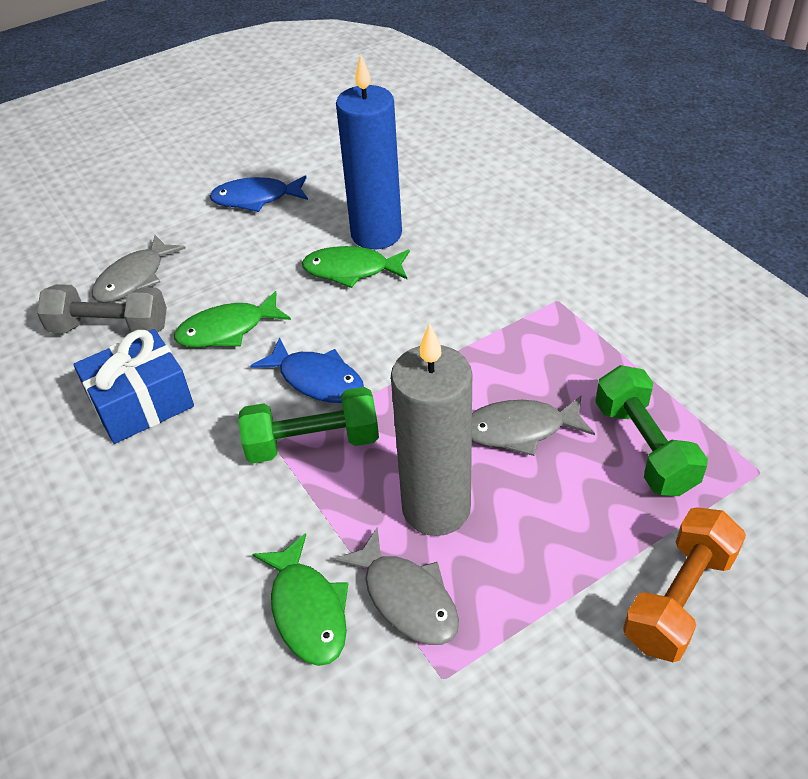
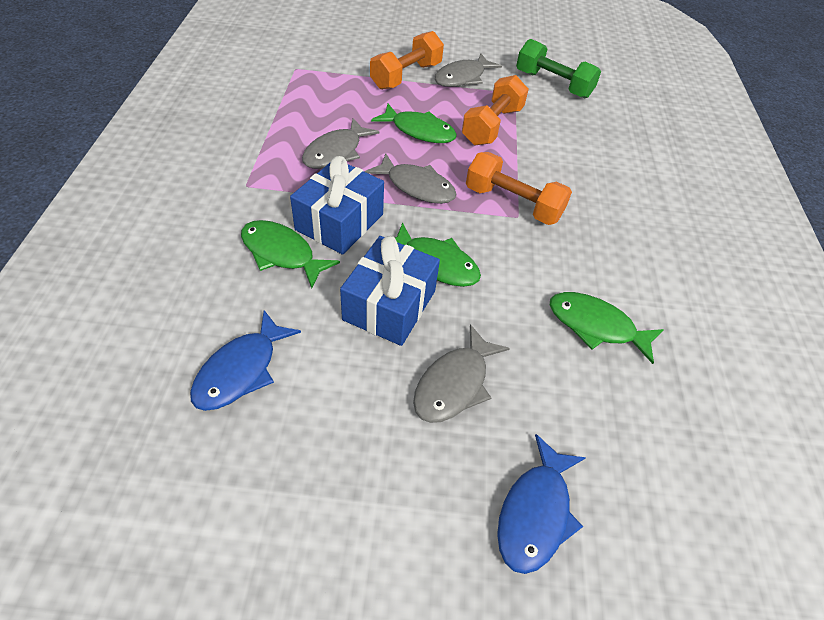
blue candle: [336,54,402,250] = 1 -> none = 0
blue gift: [74,329,194,444] = 1 -> [290,156,384,255] [340,236,440,346] = 2
green dumbbell: [238,387,379,463] [595,365,708,496] = 2 -> [516,39,601,99] = 1
green fish: [174,291,291,347] [253,533,348,666] [302,246,410,288] = 3 -> [241,220,340,289] [371,104,457,143] [395,222,481,287] [550,292,664,364] = 4
grey candle: [391,323,472,536] = 1 -> none = 0
grey dumbbell: [37,284,167,333] = 1 -> none = 0
grey fish: [92,235,186,303] [333,528,459,645] [472,395,595,456] = 3 -> [302,118,379,169] [365,154,457,204] [413,324,510,423] [435,54,502,87] = 4
orange dumbbell: [623,507,746,662] = 1 -> [370,31,444,90] [462,75,529,145] [466,152,572,225] = 3

